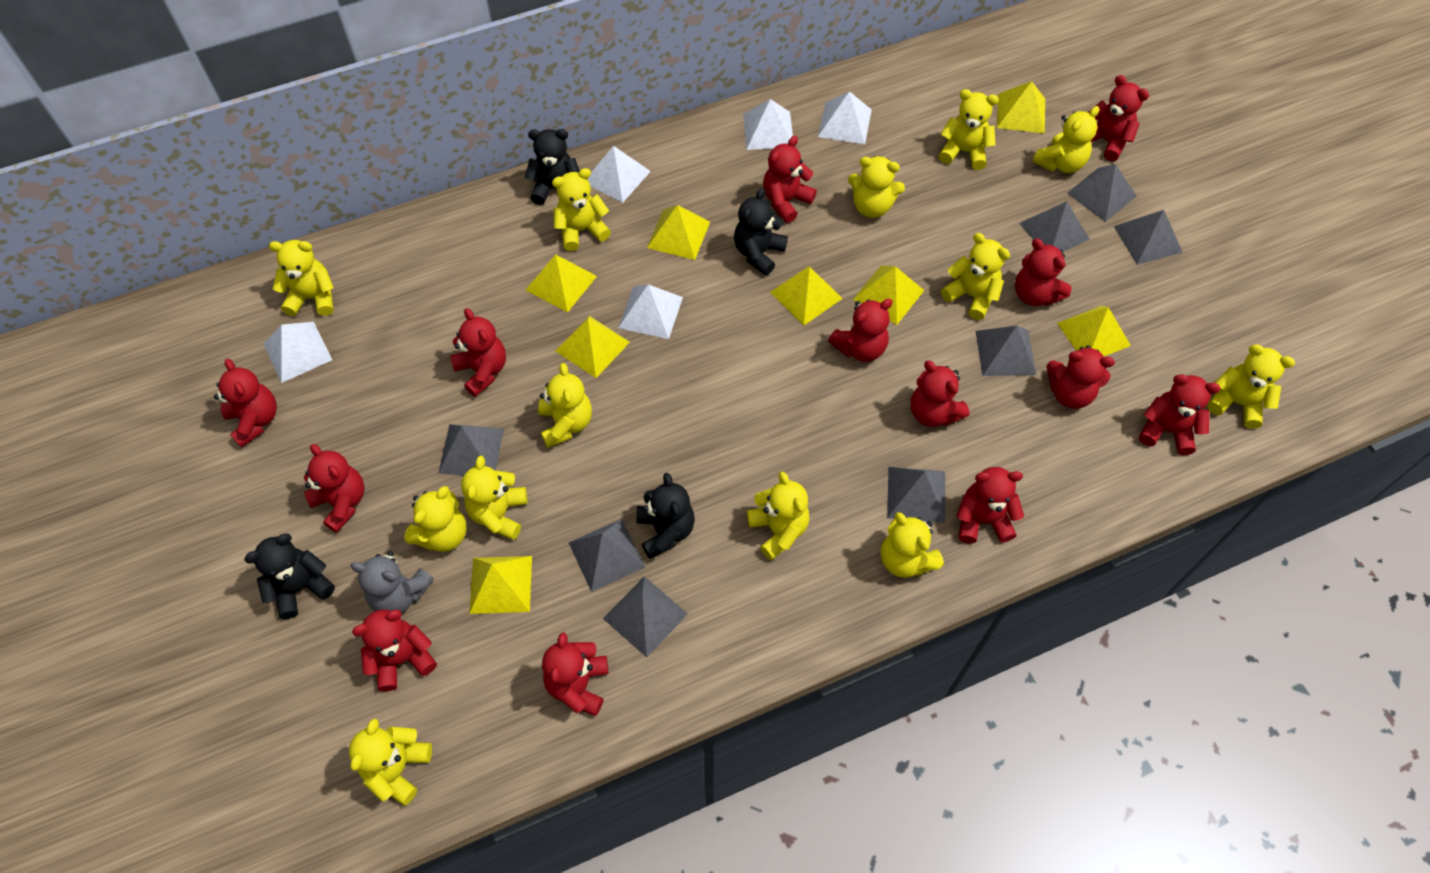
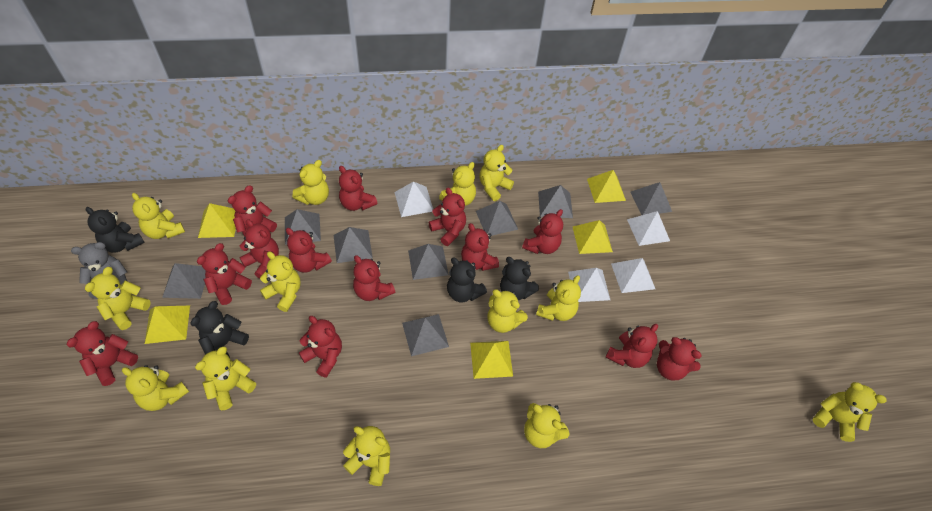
white pyramid: [263,322,332,383] [588,146,651,203] [618,284,683,339] [743,99,793,150] [818,91,872,144] = 5 -> [394,181,433,217] [568,268,610,302] [611,258,655,293] [627,211,670,246] = 4
yellow pyramid: [469,556,532,614] [526,254,597,312] [555,316,630,378] [647,205,710,260] [770,266,843,325] [853,266,924,325] [997,81,1045,133] [1057,306,1131,356] = 8 -> [145,306,190,344] [198,203,236,238] [470,341,513,379] [573,220,613,254] [587,170,626,203] = 5

